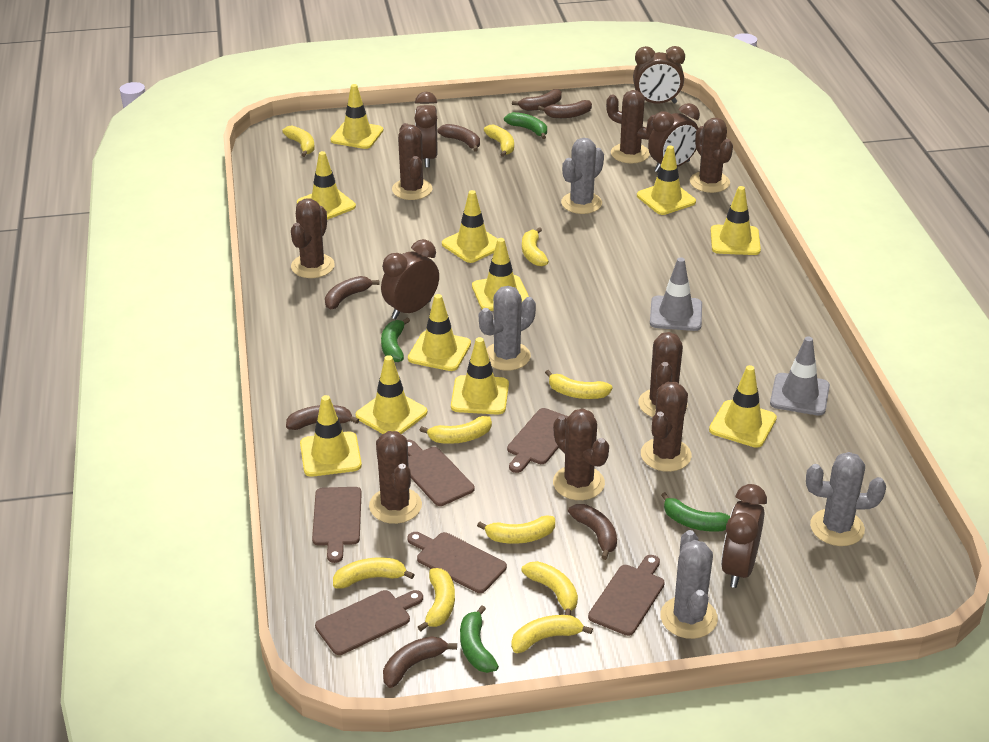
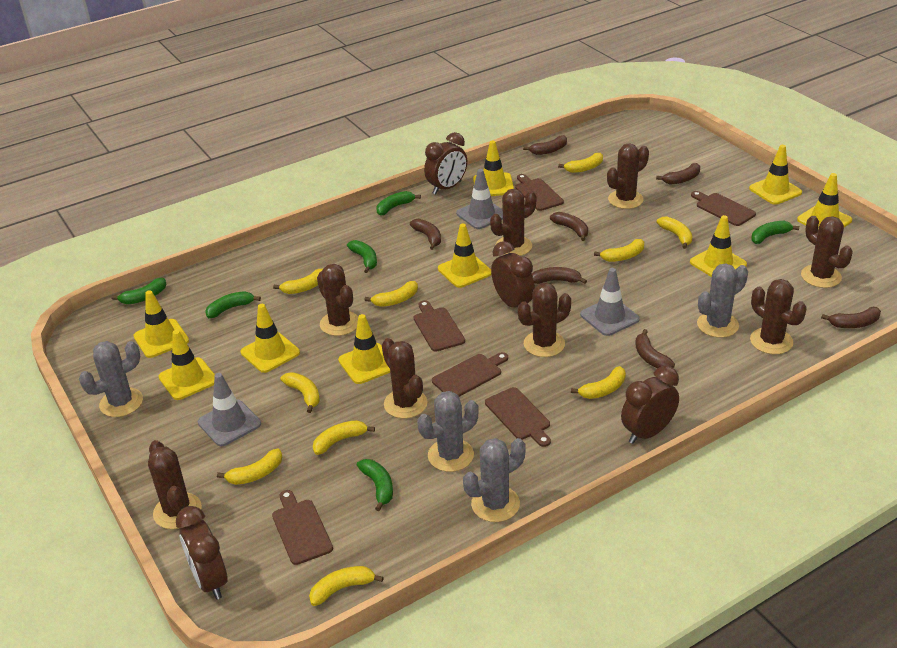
brown clock: [381,239,439,319] [414,92,437,168] [633,46,685,104] [648,103,700,172] [721,484,767,588] = 5 -> [176,506,228,599] [424,132,467,195] [491,241,535,308] [621,366,679,444] = 4
green banana: [381,317,410,362] [460,605,499,673] [504,112,547,139] [661,492,730,532] = 4 -> [111,278,166,304] [205,291,261,318] [347,240,377,273] [357,459,393,511] [376,191,421,216] [751,221,799,244] = 6
grey traffic cone: [650,257,702,331] [770,336,830,416] = 2 -> [198,373,261,446] [456,169,503,229] [580,268,640,336] = 3
yellow traffic cone: [297,151,356,220] [300,395,362,477] [331,84,383,149] [355,355,428,434] [408,294,471,371] [442,190,498,263] [451,337,509,415] [472,238,529,311] [637,145,696,215] [709,365,777,448] [711,186,761,255] = 11 -> [133,290,189,358] [159,330,215,400] [241,304,300,373] [338,314,390,384] [438,224,491,288] [473,141,514,196] [690,215,747,277] [749,145,802,205] [797,173,852,228] = 9

